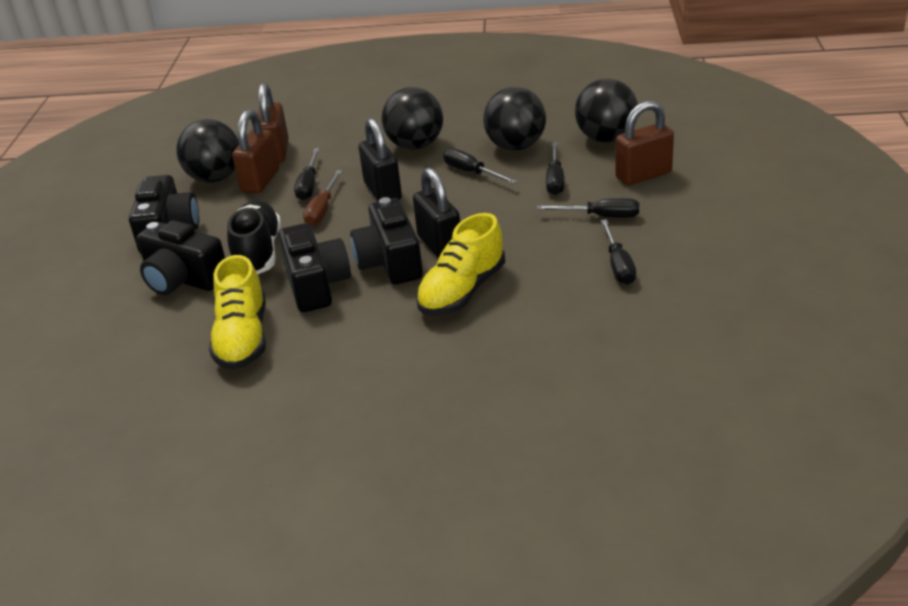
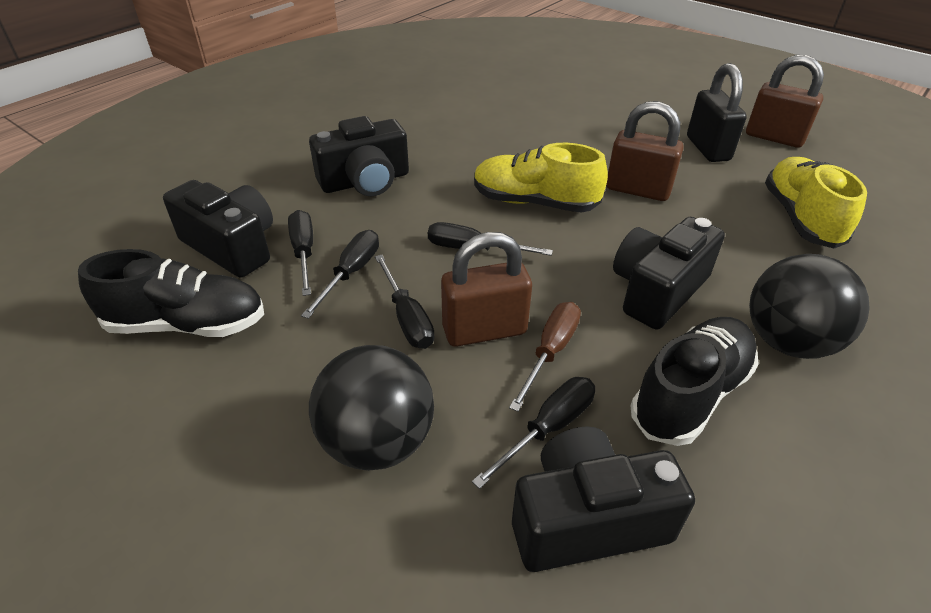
black ball: [176,119,239,183] [381,87,443,150] [483,87,546,150] [575,79,638,142] = 4 -> [309,345,434,471] [749,254,870,359] = 2
black padlock: [359,118,402,202] [413,167,460,259] = 2 -> [687,63,747,162] = 1
black shoe: [227,200,281,274] = 1 -> [78,249,264,337] [631,317,759,446] = 2

